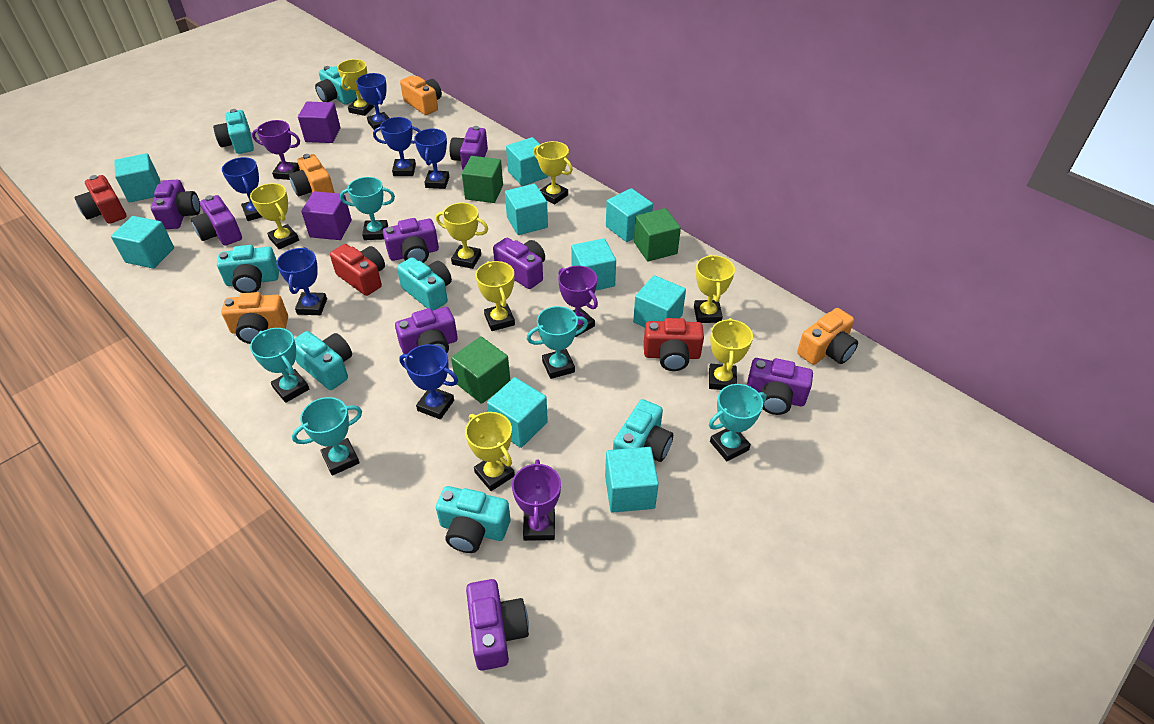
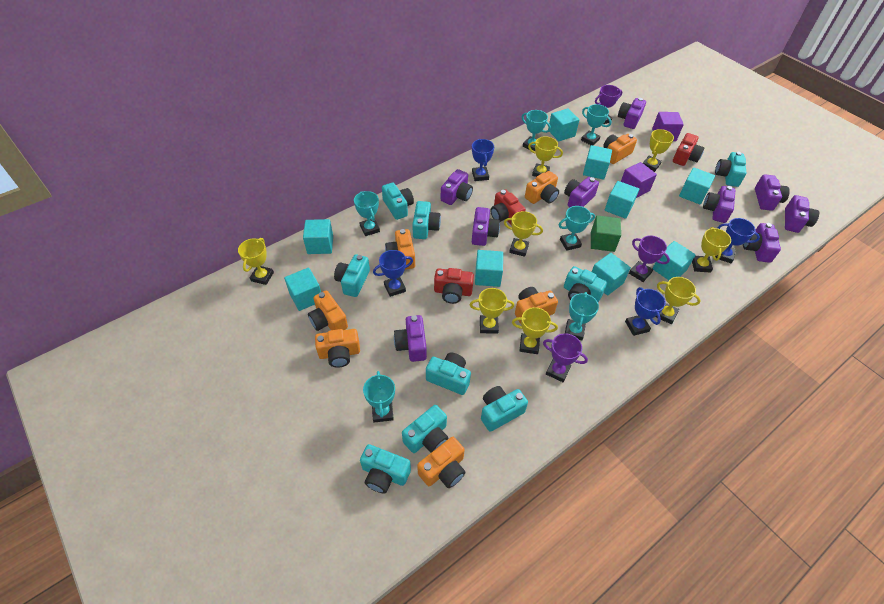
blue trophy: [222,157,262,221] [276,247,327,315] [356,73,389,130] [373,117,420,176] [399,344,458,419] [414,129,449,189] = 6 -> [373,250,413,297] [472,139,494,181] [625,287,666,336] [715,218,760,263] = 4
green cube: [451,336,510,404] [462,156,503,203] [634,208,681,262] = 3 -> [591,215,621,252] = 1
orange camera: [221,292,288,344] [289,154,335,196] [400,76,442,115] [797,308,858,365] = 4 -> [308,291,348,331] [315,329,360,368] [385,229,415,269] [417,437,466,488] [515,287,558,324] [525,171,559,204] [603,134,637,164] = 7
purple camera: [151,180,200,229] [191,195,242,246] [383,218,439,263] [395,307,458,354] [449,126,488,170] [466,579,529,671] [493,238,545,289] [747,358,813,415] = 8 -> [394,315,427,362] [441,169,473,205] [472,207,500,246] [564,177,599,207] [618,98,646,129] [703,186,735,223] [743,223,781,263] [755,174,790,211] [785,195,819,233] = 9
turquoise camera: [213,109,254,154] [217,245,279,293] [294,331,352,390] [315,66,357,105] [397,257,452,311] [436,486,510,553] [613,399,673,462] = 7 -> [334,254,370,297] [360,444,411,493] [382,182,414,220] [402,405,449,453] [412,201,441,239] [426,353,471,395] [481,386,528,432] [564,266,607,302] [715,152,747,187] = 9
turquoise trophy: [250,328,309,403] [292,397,362,476] [340,177,395,240] [527,306,588,379] [709,384,766,461] = 5 -> [354,191,380,236] [363,371,395,423] [522,110,551,151] [559,206,595,251] [565,292,599,340] [581,104,611,145] = 6

